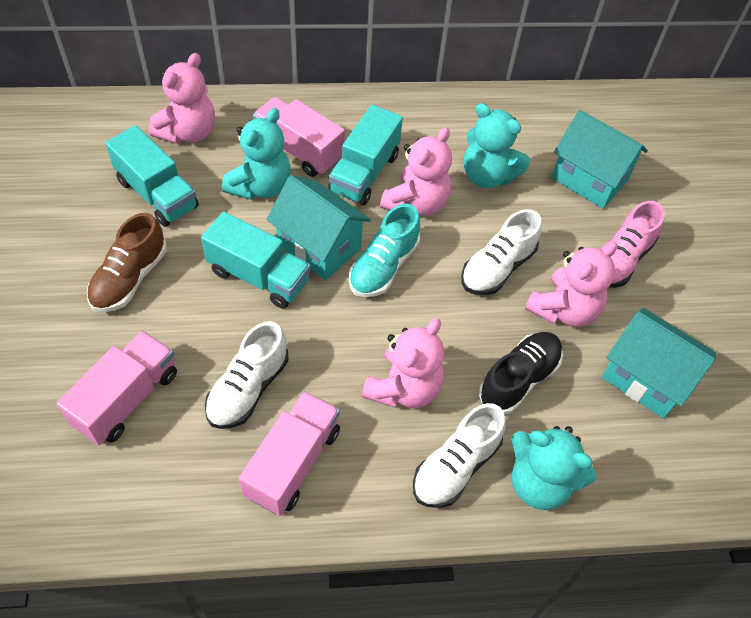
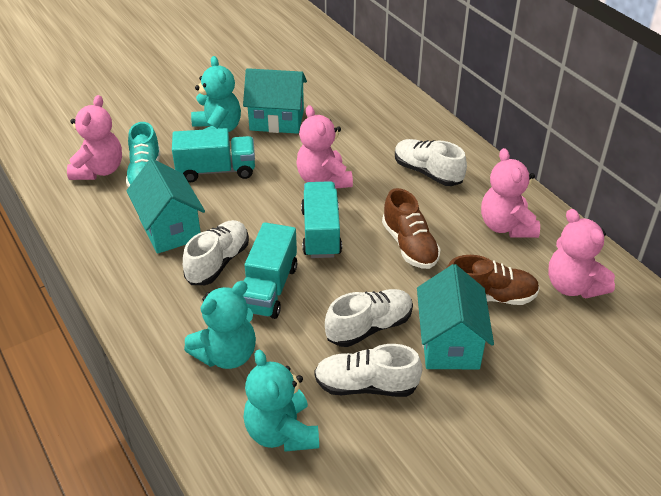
black shoe: [479,332,563,414] = 1 -> none = 0
brown shoe: [87,213,167,312] = 1 -> [382,188,441,269] [446,255,540,305] = 2
pink shoe: [600,201,665,288] = 1 -> none = 0
pink truck: [56,331,177,445] [239,391,340,516] [253,97,345,177] = 3 -> none = 0
white shoe: [205,321,289,429] [413,403,506,508] [461,209,542,295] = 3 -> [183,220,249,285] [314,344,423,397] [325,289,413,347] [395,139,467,186] = 4

